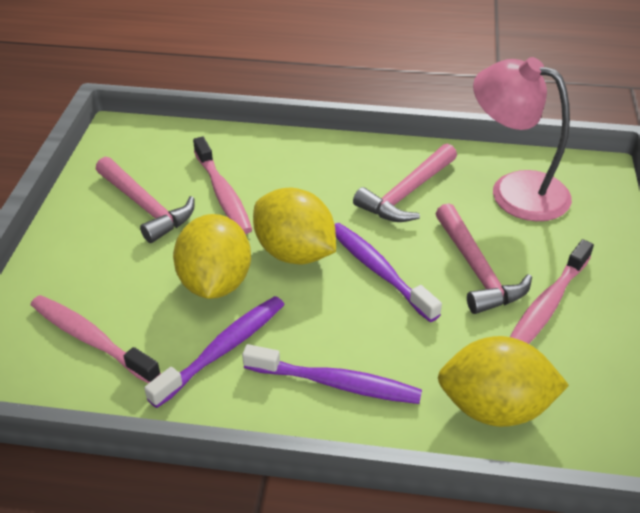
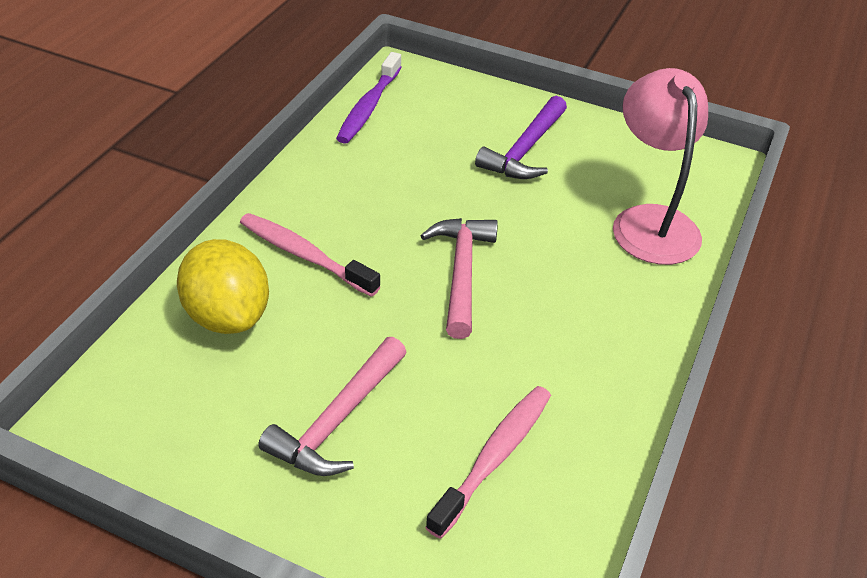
pink hammer: [96,157,195,243] [353,144,457,222] [435,203,532,314] = 3 -> [258,337,407,476] [420,218,498,339] = 2
pink toothbrush: [31,295,161,384] [193,137,252,234] [510,239,594,344] = 3 -> [240,213,381,297] [425,386,551,539] = 2
purple hammer: none = 0 -> [475,96,567,179] = 1
purple toothbrush: [144,296,285,408] [242,344,422,404] [335,223,442,322] = 3 -> [336,52,402,144] = 1
yellow lemon: [173,214,251,299] [253,188,336,265] [438,336,569,427] = 3 -> [177,239,269,334] = 1

